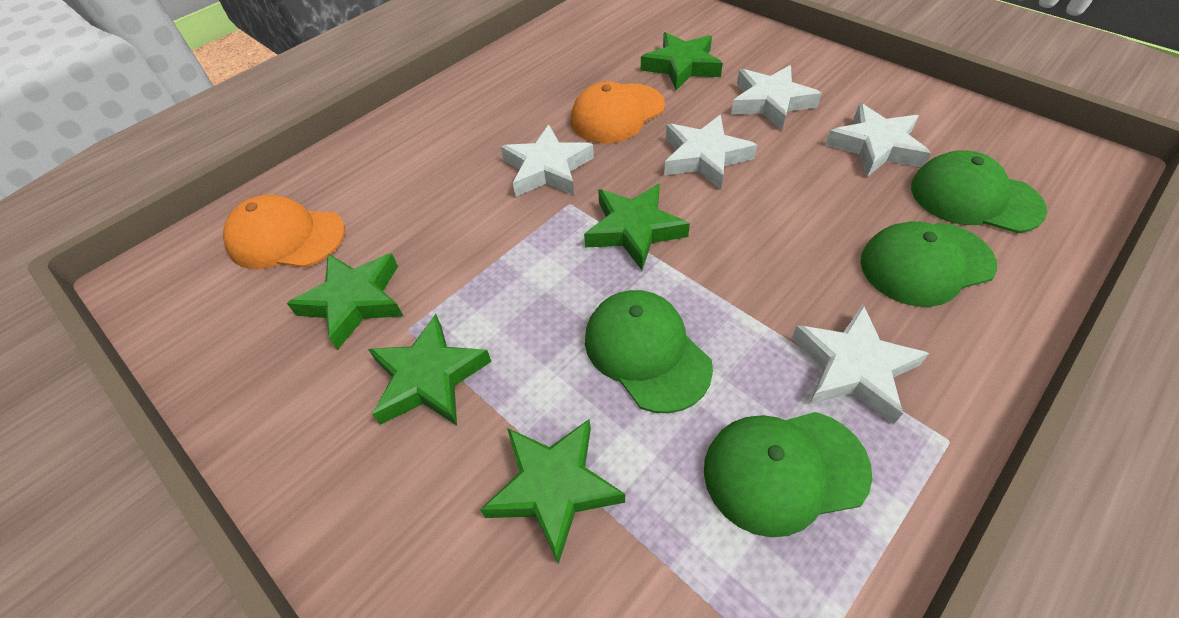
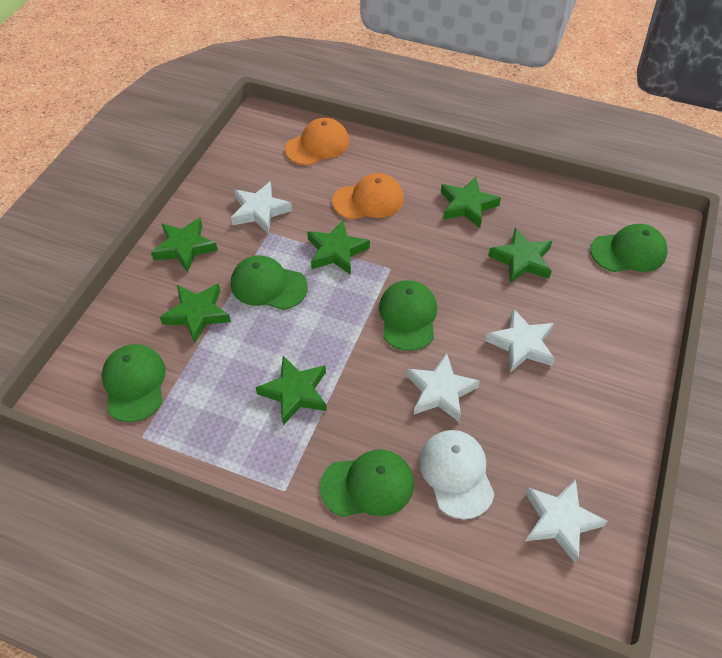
green cap: [585,290,713,413] [704,412,872,537] [861,221,997,307] [911,150,1047,233] = 4 -> [102,344,166,422] [231,255,308,310] [320,449,414,517] [379,280,437,351] [590,224,668,272] = 5
green star: [287,253,403,350] [368,314,491,426] [480,419,625,564] [584,183,690,270] [641,32,723,90] = 5 -> [151,218,218,273] [160,283,231,343] [256,356,327,425] [307,220,370,275] [441,177,501,228] [488,228,552,283] = 6
white cap: none = 0 -> [419,430,495,519] = 1
white star: [501,125,594,197] [664,115,757,189] [731,65,822,130] [792,304,929,425] [825,103,931,177] = 5 -> [231,181,292,233] [407,353,480,422] [485,309,555,372] [526,479,607,563] = 4

